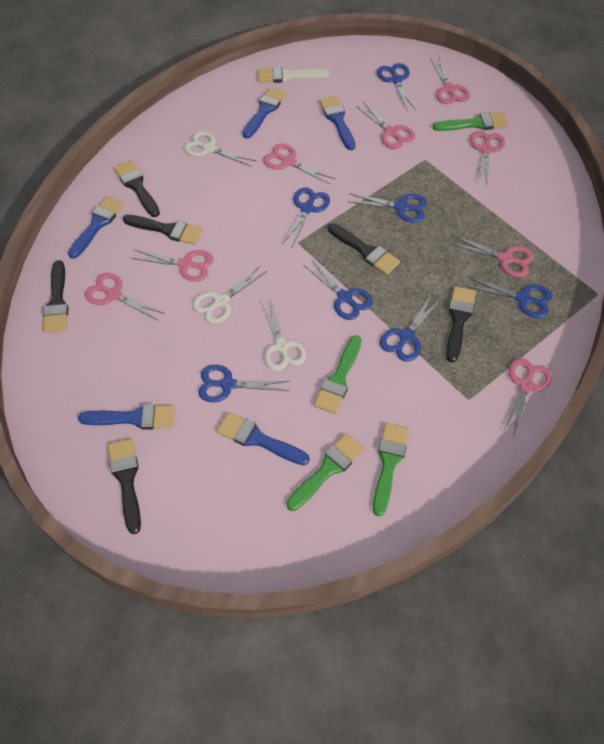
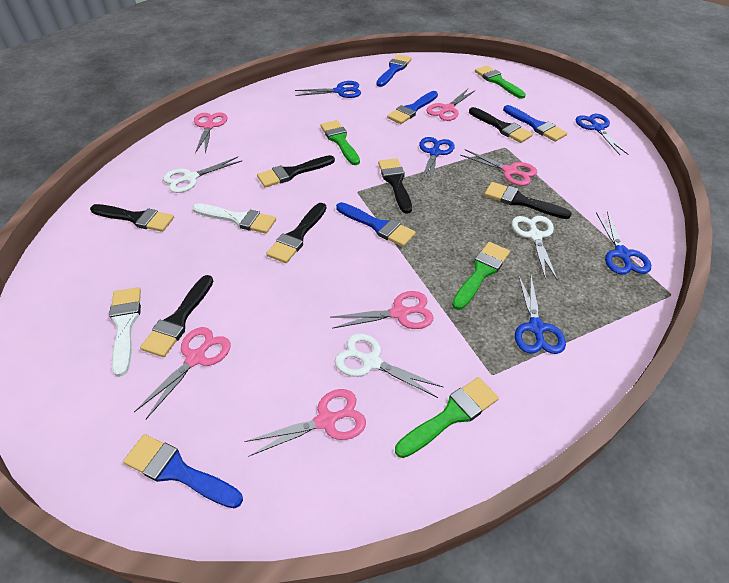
black brush: [43,260,69,332] [108,439,141,534] [114,160,160,217] [123,215,203,245] [328,223,400,275] [446,286,476,362] = 6 -> [90,204,174,232] [140,275,213,357] [257,155,335,188] [266,203,326,263] [378,158,412,214] [469,107,533,143] [484,182,572,219] = 7
blue scissors: [198,365,290,403] [282,188,330,247] [303,259,373,320] [348,194,427,223] [377,63,416,110] [380,294,441,362] [467,277,552,318] = 7 -> [295,81,361,98] [419,137,454,181] [515,274,566,354] [576,114,628,155] [596,211,651,275] = 5
pink scissors: [85,273,165,320] [131,249,213,282] [263,143,335,184] [356,101,415,149] [431,57,470,104] [451,236,534,277] [470,131,505,184] [502,358,552,438] = 8 -> [134,327,231,420] [194,112,227,154] [244,389,366,457] [330,291,434,329] [426,89,476,121] [460,149,537,186] = 6
white brush: [258,66,330,83] = 1 -> [109,287,141,377] [193,203,276,234] = 2

